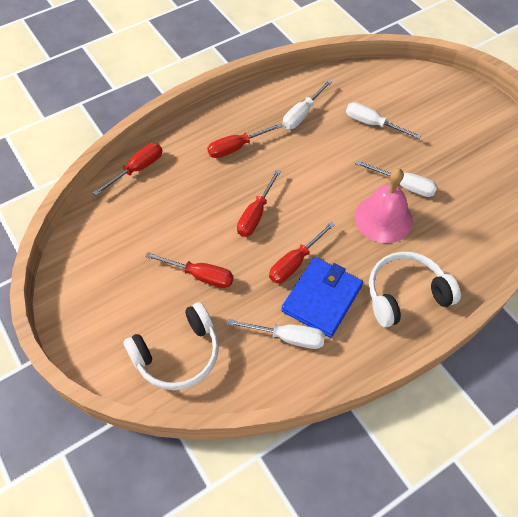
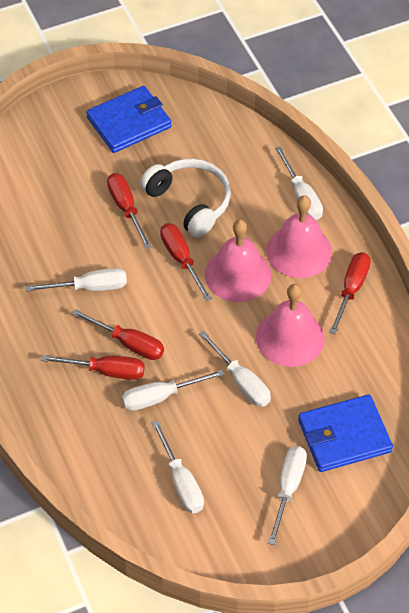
blue wallet: [281,257,363,338] = 1 -> [86,86,171,153] [298,394,393,472] = 2
pink bell: [354,168,413,243] = 1 -> [205,219,272,302] [256,284,324,367] [266,195,332,278] = 3
white headphones: [123,302,219,390] [369,252,461,328] = 2 -> [140,159,231,238] = 1
white screwdriver: [227,319,325,349] [283,80,332,129] [346,102,421,139] [355,160,438,197] = 4 -> [26,268,127,292] [122,370,224,411] [152,420,204,513] [199,331,271,407] [268,446,307,545] [275,147,323,220] = 6

